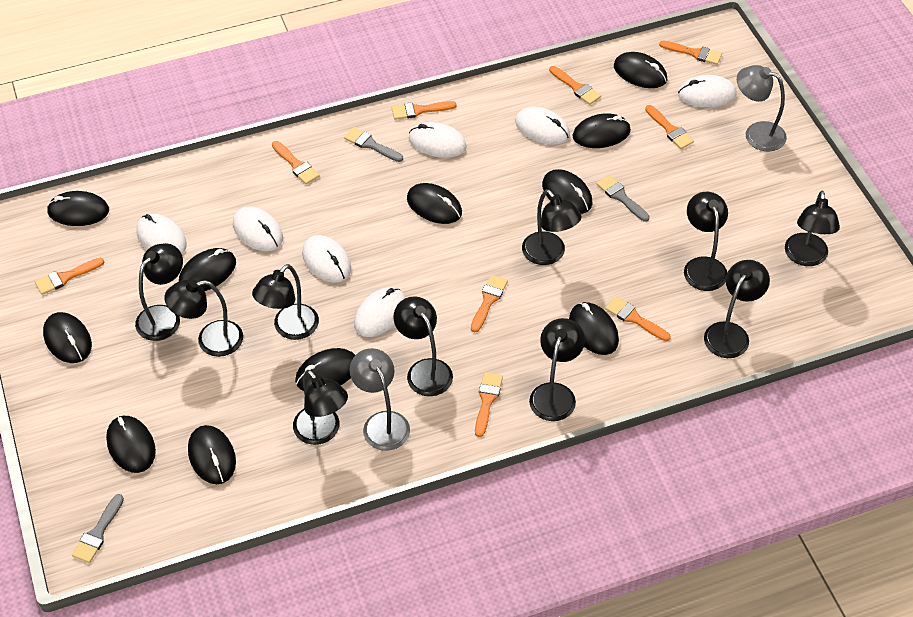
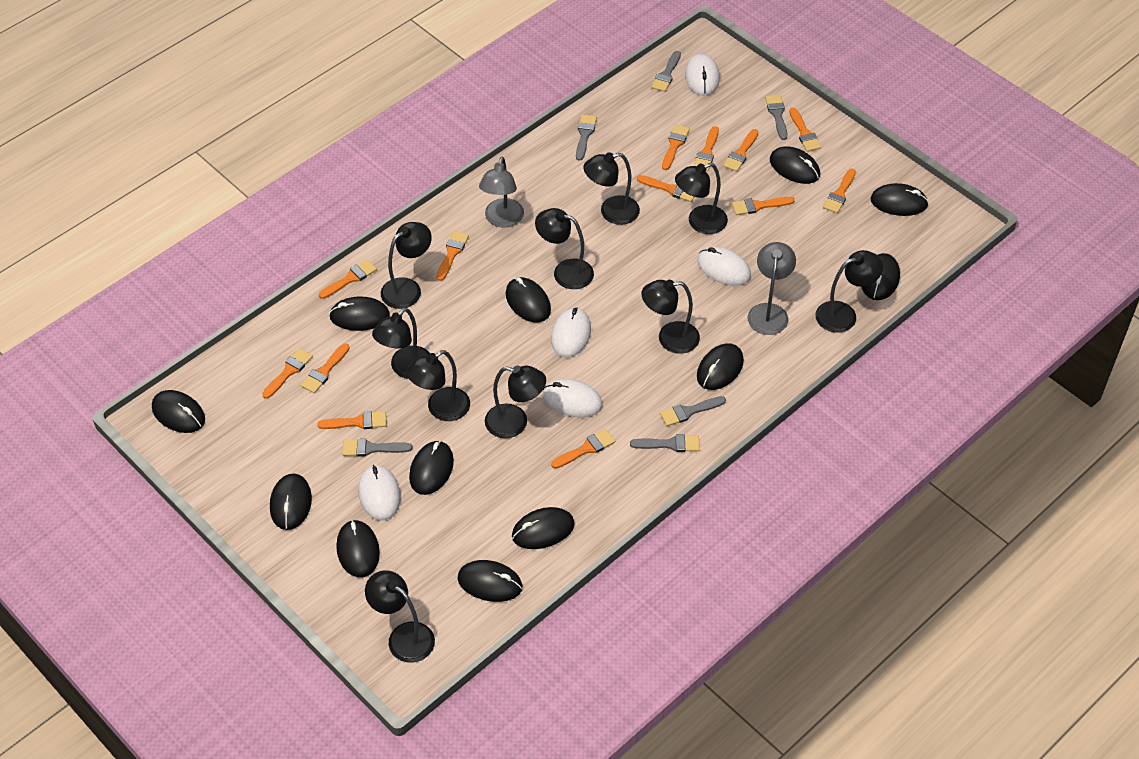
black mouse: [43,312,92,363] [47,191,109,226] [106,416,156,473] [179,248,236,291] [188,425,236,484] [295,348,355,391] [407,183,462,224] [542,169,592,214] [569,302,619,355] [572,113,631,148] [614,52,667,88] = 11 -> [152,390,205,433] [270,474,312,530] [329,296,390,331] [336,520,380,578] [409,441,454,495] [457,560,523,602] [506,277,551,322] [512,507,575,549] [697,343,744,390] [770,147,820,184] [862,253,900,300] [870,183,929,216] = 12
grey brush: [72,494,124,563] [344,127,403,162] [596,175,650,222] = 3 -> [342,439,412,456] [576,114,597,161] [630,434,700,452] [651,51,681,92] [660,396,726,426] [765,95,788,140] = 6
orange brush: [35,258,104,295] [272,141,320,184] [392,101,457,120] [471,275,508,332] [475,372,503,437] [549,66,601,105] [605,297,670,341] [645,105,694,149] [659,41,722,65] = 9 -> [262,348,313,399] [301,343,350,393] [317,411,387,429] [319,259,377,299] [437,231,469,281] [551,429,615,469] [637,175,694,202] [662,125,690,170] [693,126,719,171] [723,129,759,172] [732,197,795,215] [789,108,821,152] [823,169,856,213] = 13
white mouse: [136,214,187,254] [233,206,283,251] [302,235,351,283] [354,287,405,337] [409,122,467,158] [515,107,570,145] [678,75,737,108] = 7 -> [358,465,401,520] [543,379,603,417] [551,307,591,357] [685,54,720,95] [697,247,751,286] = 5

